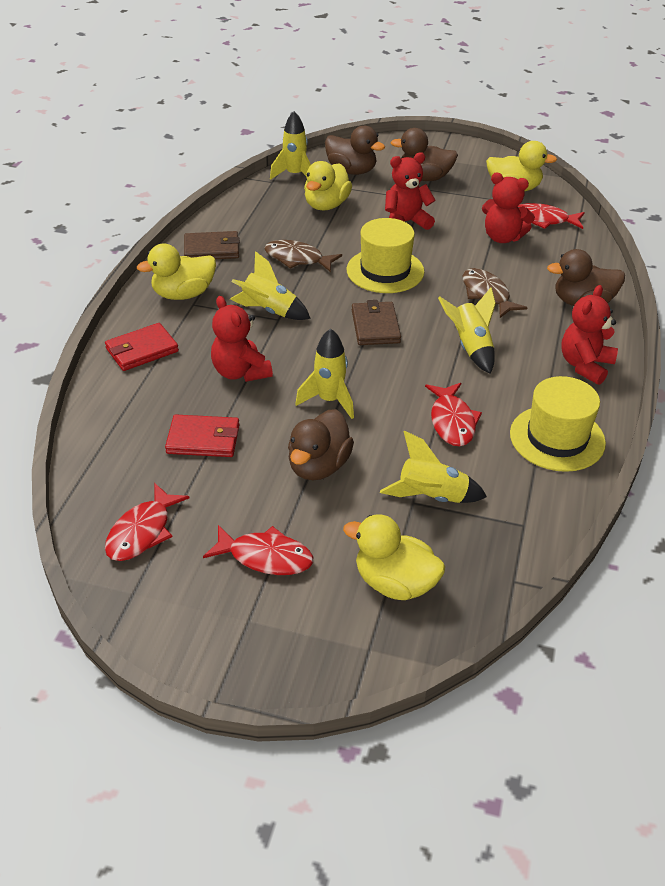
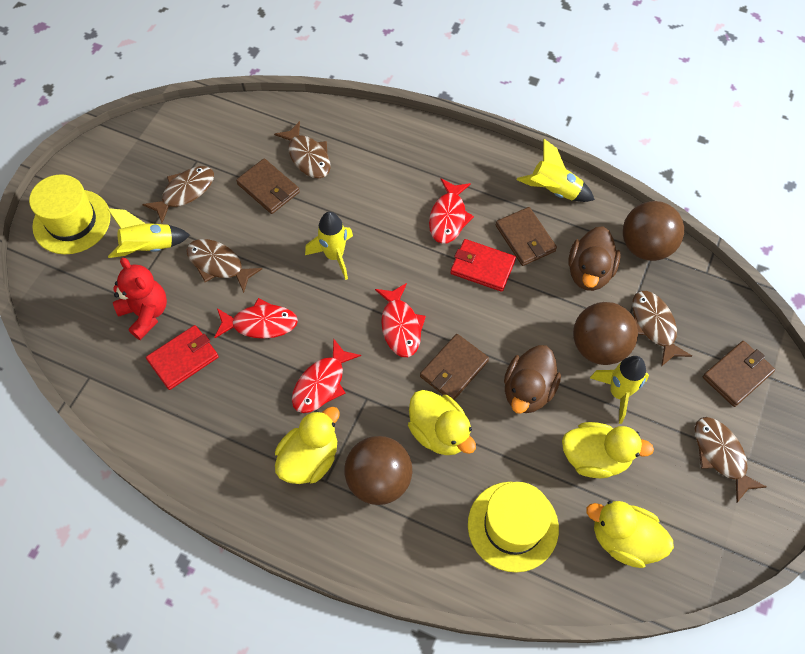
brown ball: none = 0 -> [344,436,412,505] [573,302,638,365] [623,201,684,261] = 3
brown duck: [288,409,354,480] [325,126,385,175] [390,128,458,181] [547,249,625,306] = 4 -> [504,345,561,414] [568,226,621,291] = 2
brown fish: [264,240,342,272] [462,268,528,318] = 2 -> [142,166,214,223] [186,239,262,293] [274,121,331,178] [632,291,692,367] [695,417,767,502] = 5
brown wallet: [184,231,240,259] [352,300,401,345] = 2 -> [236,158,300,214] [420,334,489,400] [496,207,557,266] [703,341,775,407] = 4
red teddy bear: [211,296,273,382] [385,152,435,230] [482,173,535,243] [561,285,618,385] = 4 -> [113,258,167,340] = 1
yellow rocket: [230,251,311,320] [270,111,311,180] [295,329,354,419] [380,431,487,503] [438,287,496,374] = 5 -> [107,208,190,258] [305,212,353,280] [517,139,595,202] [590,356,649,424] = 4

